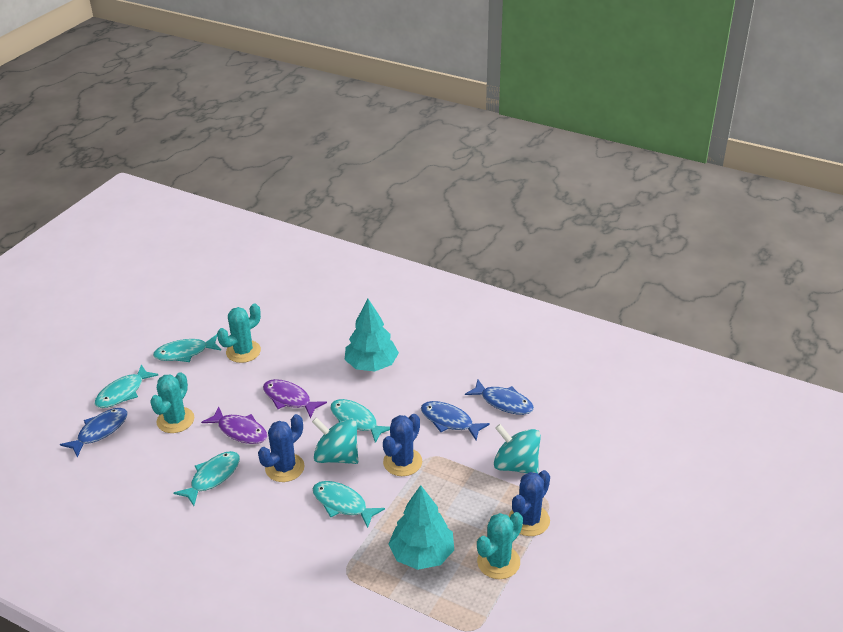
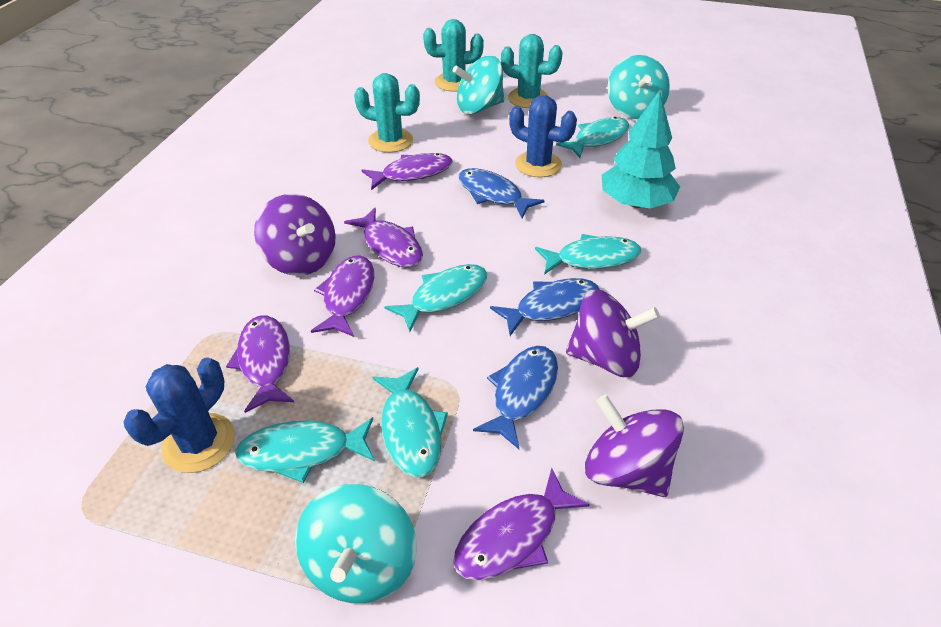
blue cactus: [258,414,305,482] [383,414,422,476] [509,470,550,536] = 3 -> [124,357,235,473] [509,95,577,177] = 2
purple fish: [201,406,268,444] [263,379,327,418] = 2 -> [226,315,294,413] [311,255,374,337] [344,208,423,267] [361,153,453,190] [453,468,590,581] = 5
purple spinning top: none = 0 -> [254,194,336,276] [566,289,660,377] [585,395,684,497] = 3
turquoise spinning top: [312,417,358,464] [494,424,541,474] = 2 -> [295,484,417,603] [453,56,504,114] [607,55,670,119] = 3
turquoise tree: [345,299,399,371] [389,485,454,570] = 2 -> [602,91,680,209] = 1

